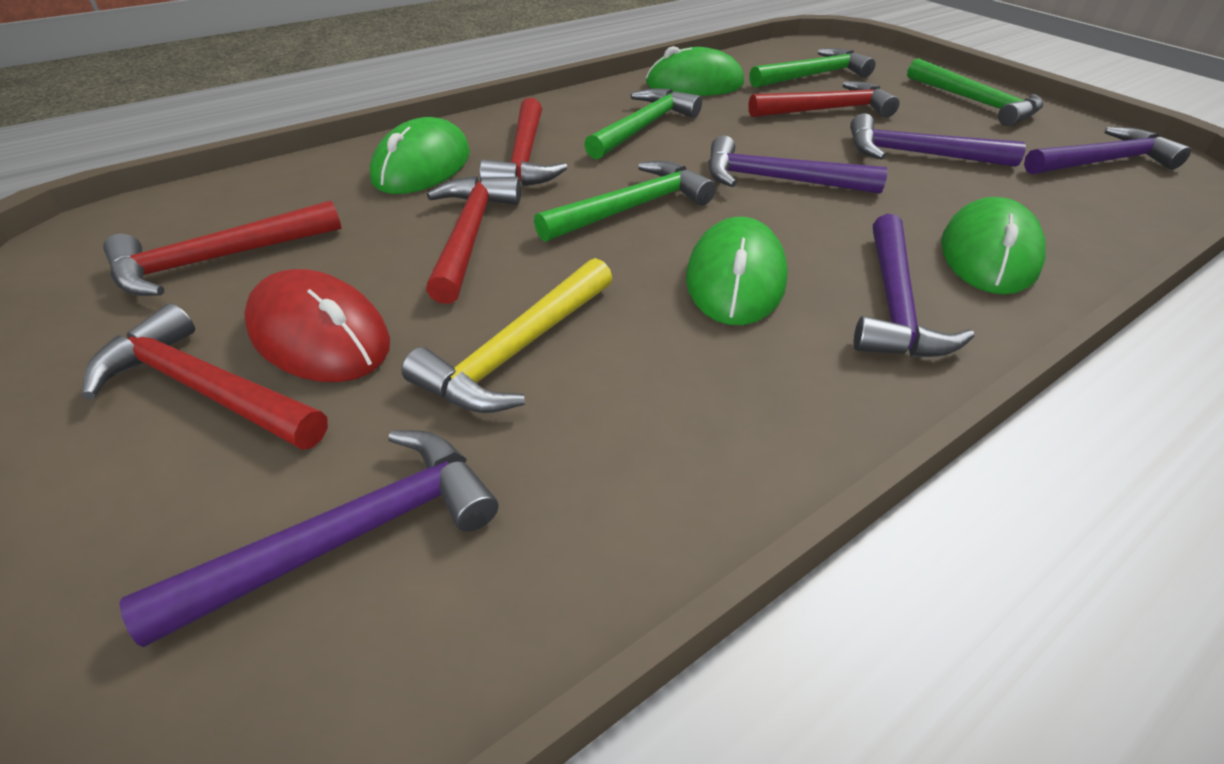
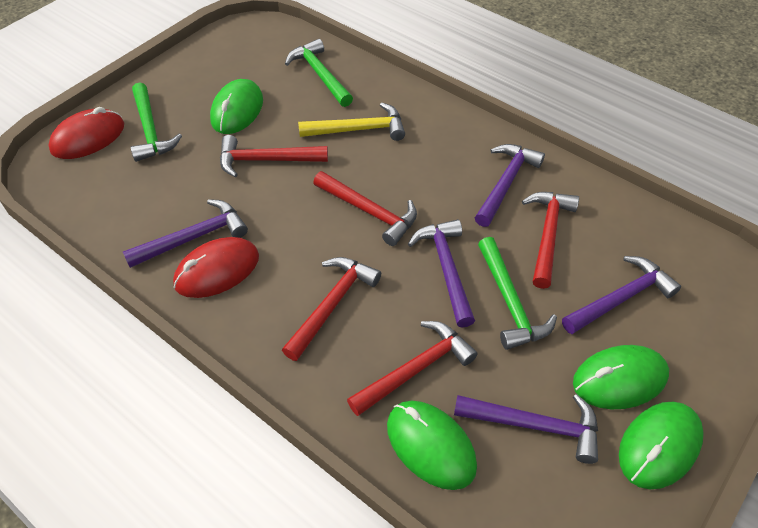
green hammer: [534,161,716,242] [584,88,702,159] [749,48,876,88] [907,58,1043,126] = 4 -> [131,83,182,162] [285,39,353,107] [478,237,557,350] = 3
red mouse: [244,269,390,382] = 1 -> [49,107,124,159] [173,237,259,298] = 2

